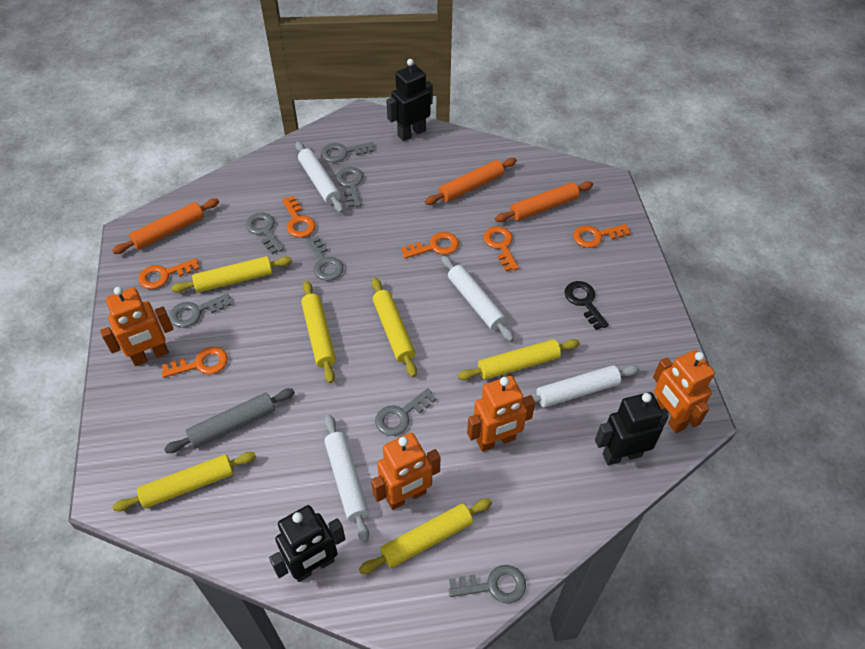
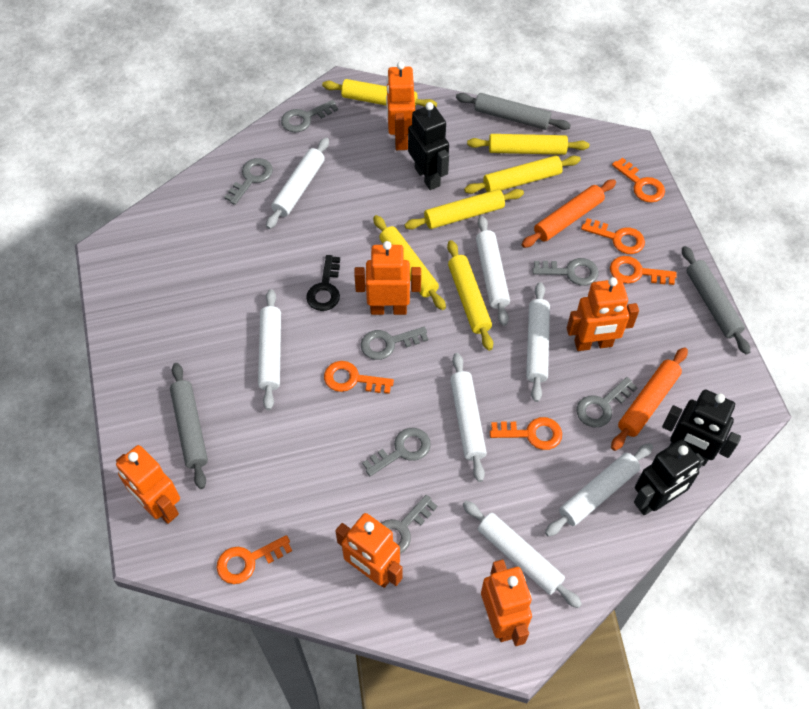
grey rolling pin: [164,388,295,453] = 1 -> [170,363,208,489] [456,93,571,130] [682,246,750,355] = 3
orange robot: [100,287,173,366] [371,433,440,510] [467,376,535,452] [653,350,715,433] = 4 -> [116,445,180,524] [335,513,403,588] [354,241,421,315] [386,62,415,150] [481,560,532,646] [567,277,639,351] = 6
orange rolling pin: [112,198,219,254] [425,158,517,205] [495,181,593,222] = 3 -> [522,179,616,248] [611,347,688,451] = 2
white rolling pin: [295,141,344,213] [324,414,369,542] [441,256,514,341] [523,365,640,408] = 4 -> [258,289,281,410] [266,138,329,229] [450,353,487,482] [463,501,582,608] [476,216,510,326] [526,282,550,402] [545,443,653,537] = 7

